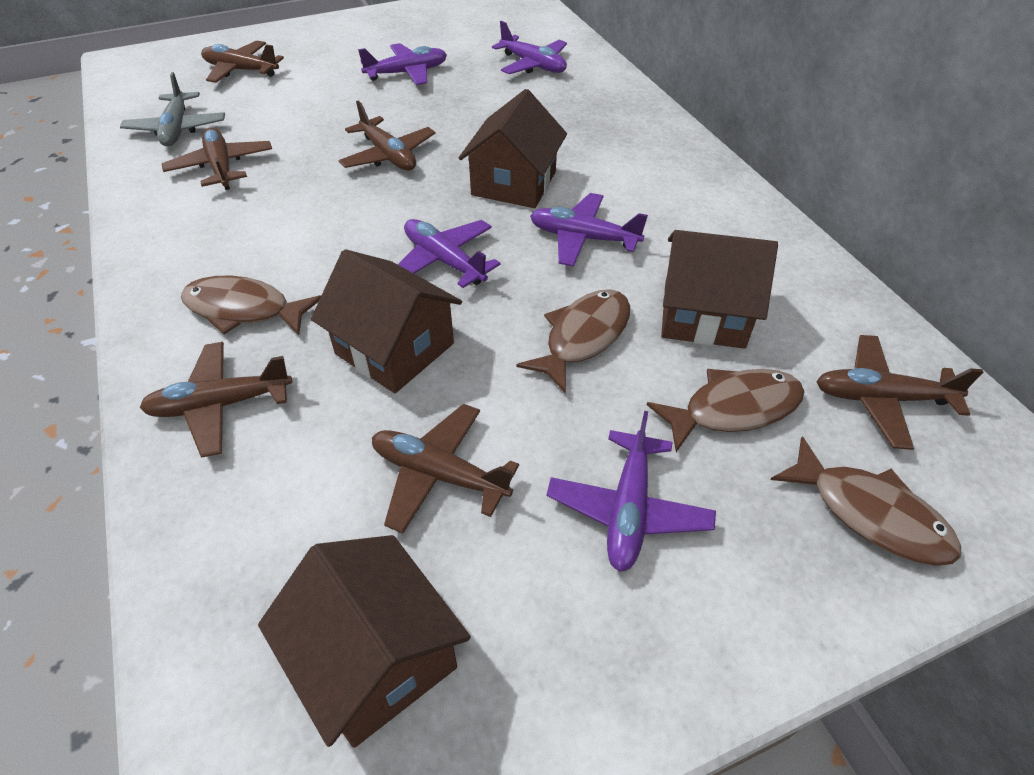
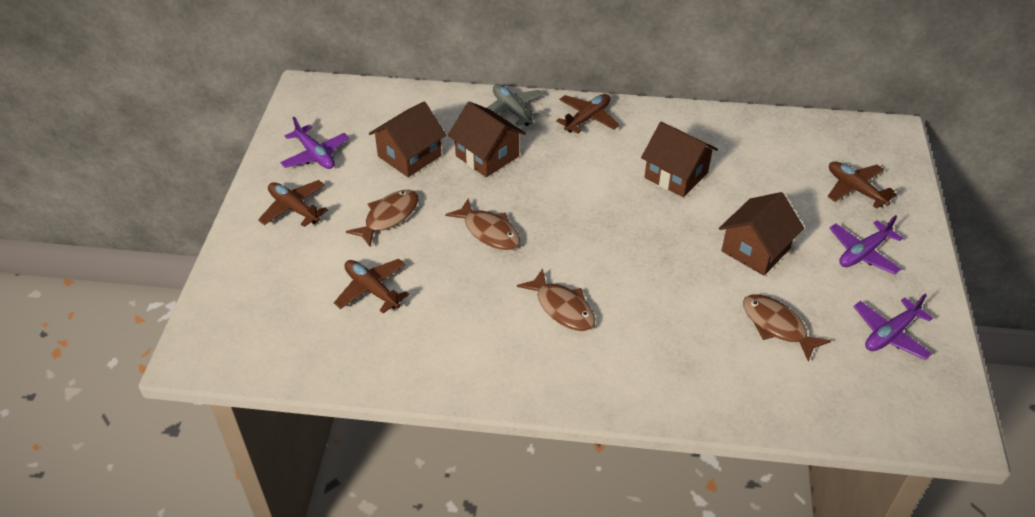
brown plane: [140,342,293,458] [162,127,272,190] [201,40,284,83] [338,101,436,171] [372,404,519,534] [816,335,983,450] = 6 -> [258,180,328,227] [334,259,409,313] [556,94,619,133] [828,161,897,209] = 4
purple plane: [358,43,447,85] [398,219,501,288] [492,21,567,74] [530,193,648,267] [547,411,716,572] = 5 -> [280,117,349,169] [829,215,903,274] [853,294,933,360] = 3

